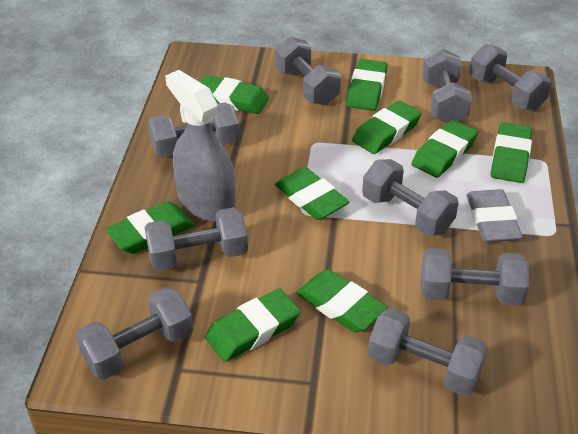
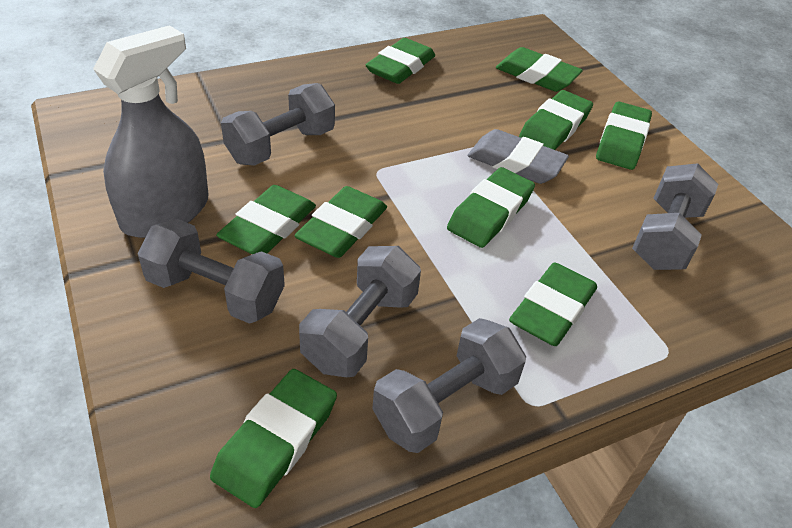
grey dumbbell: [76,287,193,380] [145,207,248,271] [148,102,240,158] [275,36,341,106] [362,159,459,236] [368,308,488,396] [421,248,529,306] [422,48,472,123] [469,44,551,111] = 9 -> [138,219,285,324] [221,83,335,166] [299,246,421,377] [372,318,526,453] [632,163,718,270] = 5

